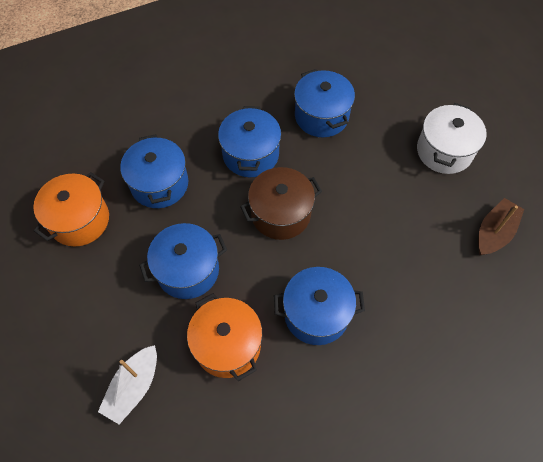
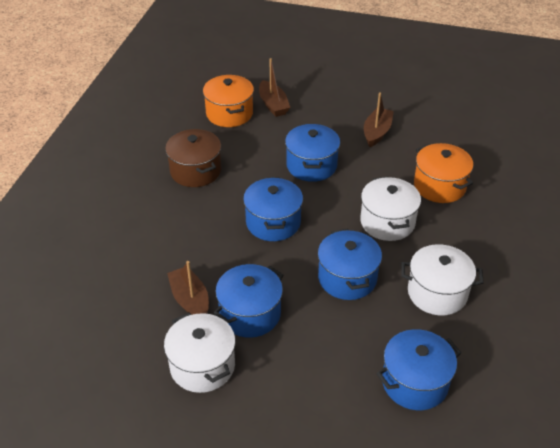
brown boat: [478,198,524,255] = 1 -> [167,261,209,315] [259,58,290,117] [364,92,394,147] = 3
white boat: [98,345,157,424] = 1 -> none = 0
white pot: [417,103,487,174] = 1 -> [164,312,236,393] [360,177,421,241] [401,244,484,315] = 3

